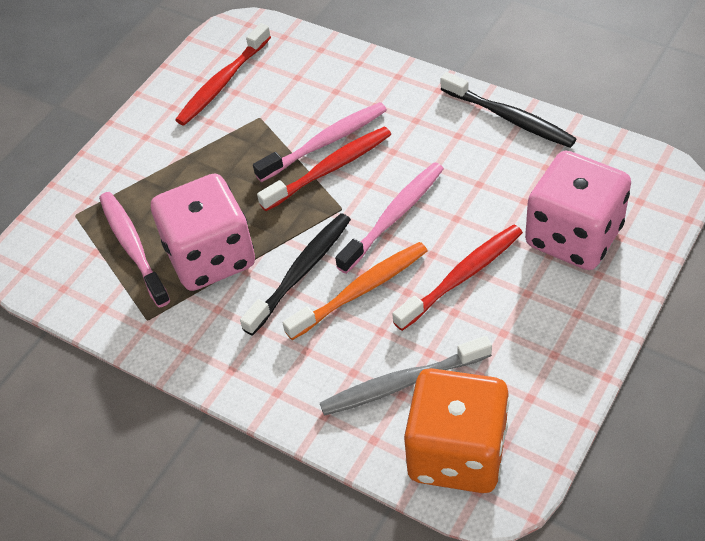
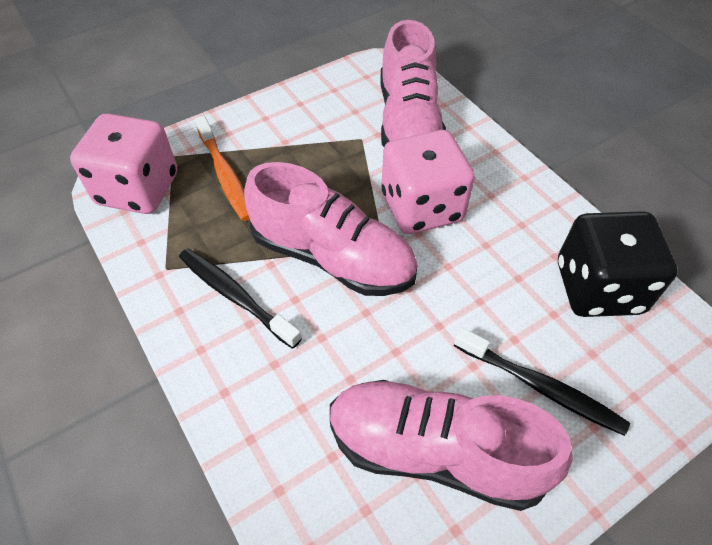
black dice: none = 0 -> [558,211,677,317] = 1
grey toothbrush: [320,336,492,416] = 1 -> none = 0
orange dice: [404,368,509,493] = 1 -> none = 0
pink shoe: none = 0 -> [244,162,417,296] [330,380,573,511] [381,20,446,147] = 3
pink toothbrush: [99,192,170,307] [253,102,387,182] [335,162,444,274] = 3 -> none = 0
red toothbrush: [175,23,271,125] [257,127,391,211] [392,224,523,331] = 3 -> none = 0

